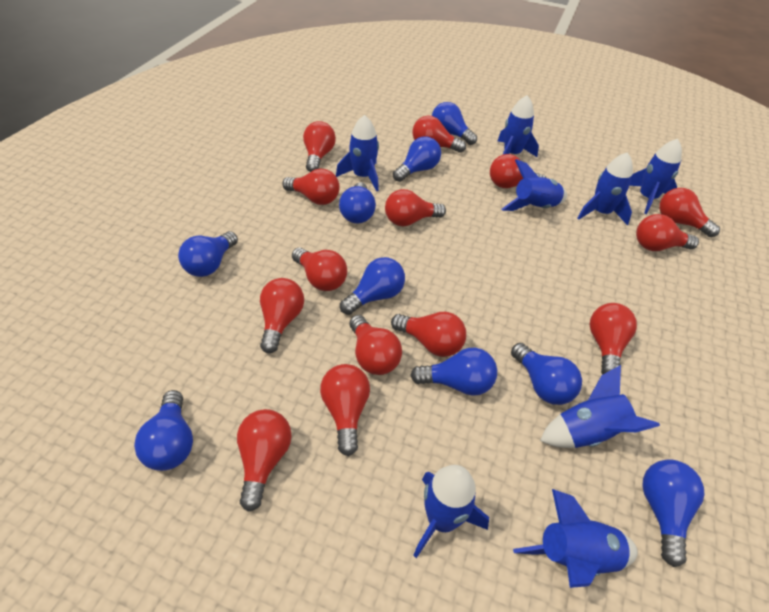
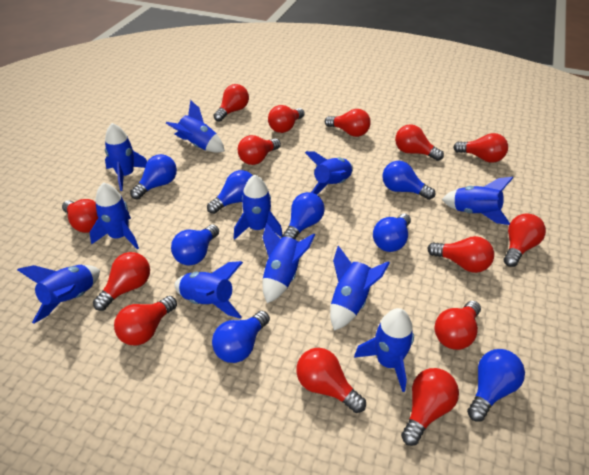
blue light bulb: [134,390,193,471] [178,231,238,277] [339,182,376,223] [340,257,405,315] [393,136,441,182] [410,348,497,396] [432,102,477,145] [511,343,582,405] [642,459,705,567] = 9 -> [130,154,177,199] [171,224,219,265] [207,170,253,214] [212,311,270,363] [282,192,325,240] [373,213,411,252] [382,161,435,200] [467,349,525,422] = 8
blue rocket: [336,115,379,191] [413,465,489,558] [497,95,539,157] [501,159,567,211] [513,489,638,588] [540,365,660,448] [577,152,633,226] [629,139,682,214] = 8 -> [17,265,100,324] [89,182,139,249] [105,123,147,191] [166,100,225,153] [175,261,243,319] [234,175,283,239] [263,223,315,303] [305,151,353,195] [330,246,390,331] [354,308,414,392] [442,177,513,225] = 11

